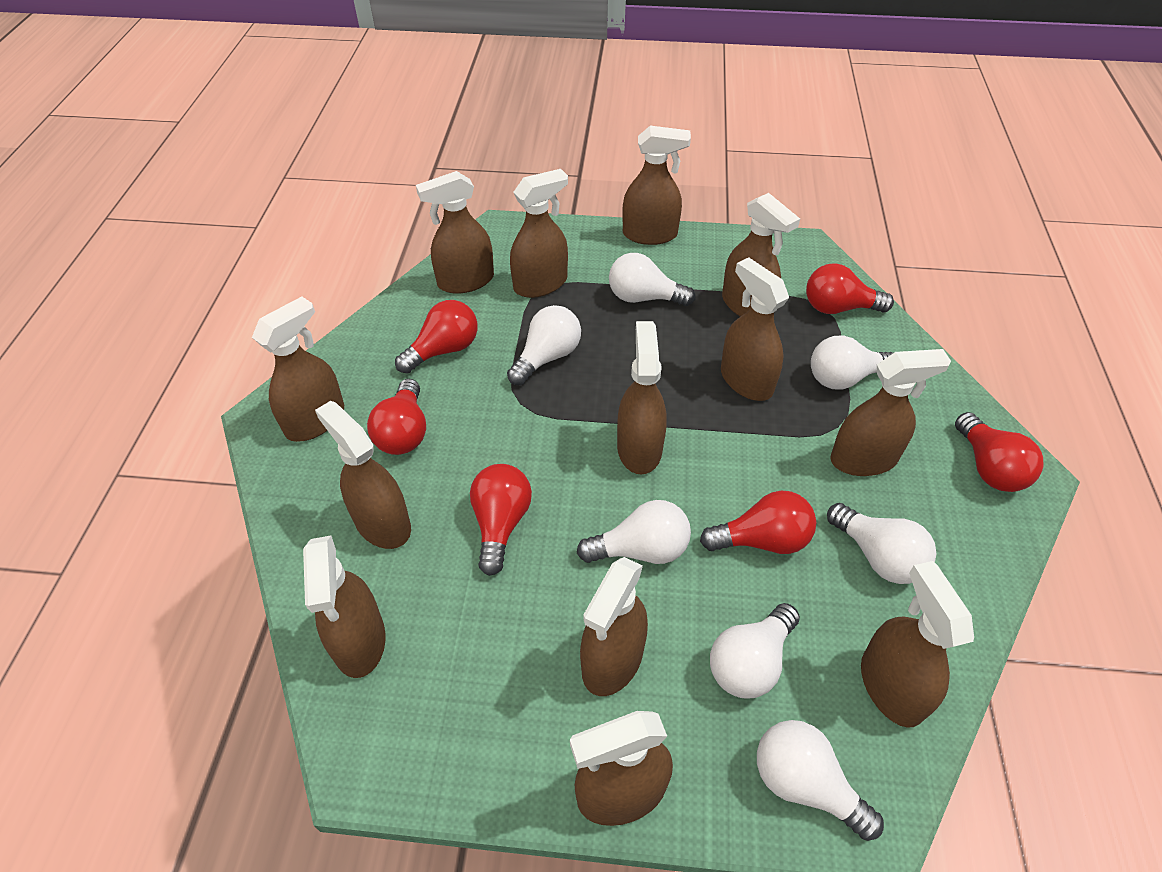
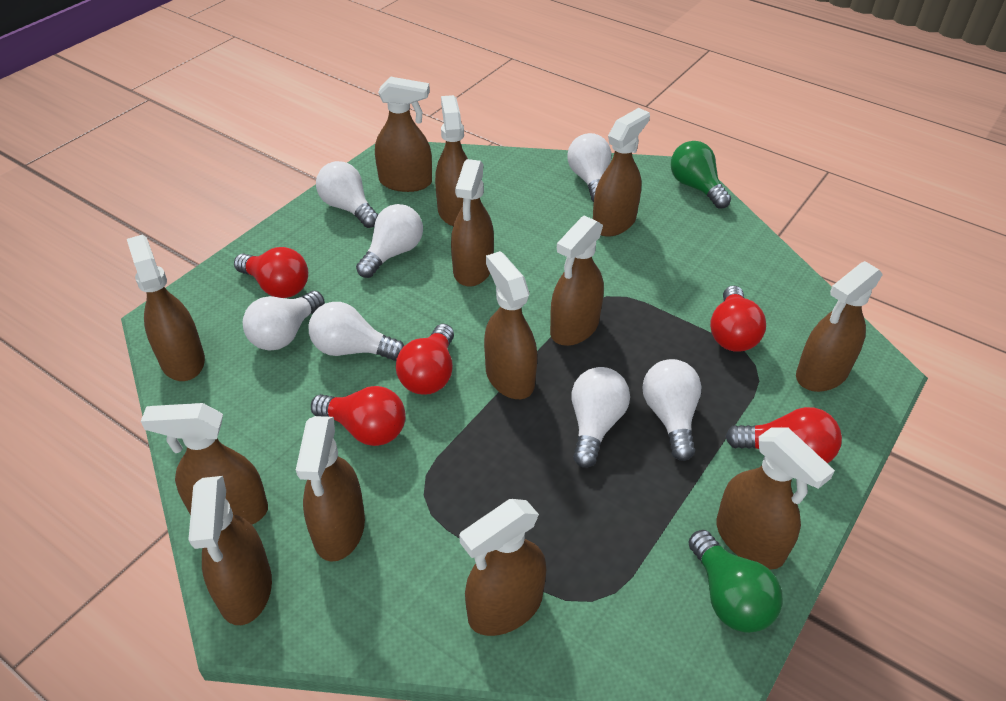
green light bulb: none = 0 -> [671,141,731,209] [688,530,783,633] = 2
red light bulb: [367,379,426,455] [395,300,478,374] [470,464,532,576] [700,491,816,554] [806,263,894,314] [955,412,1044,492] = 6 -> [234,247,308,298] [311,386,406,446] [396,324,454,395] [710,286,766,352] [725,407,842,463] = 5

